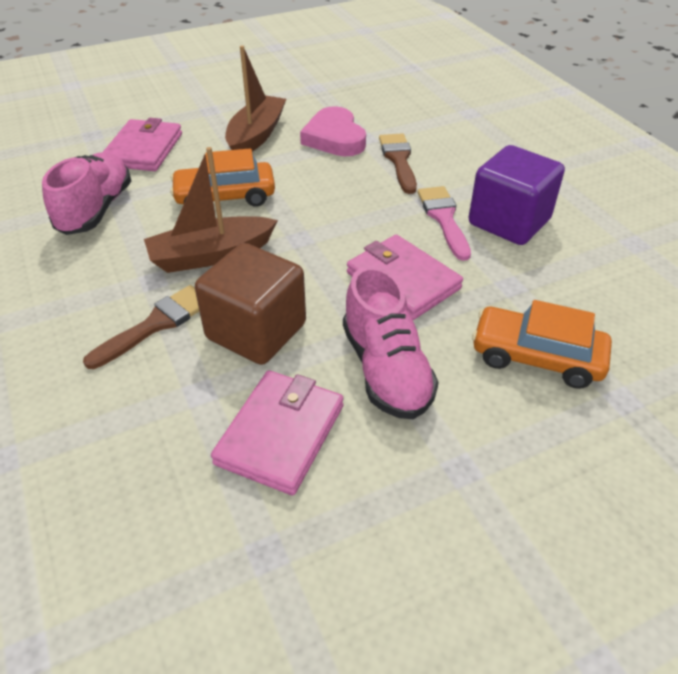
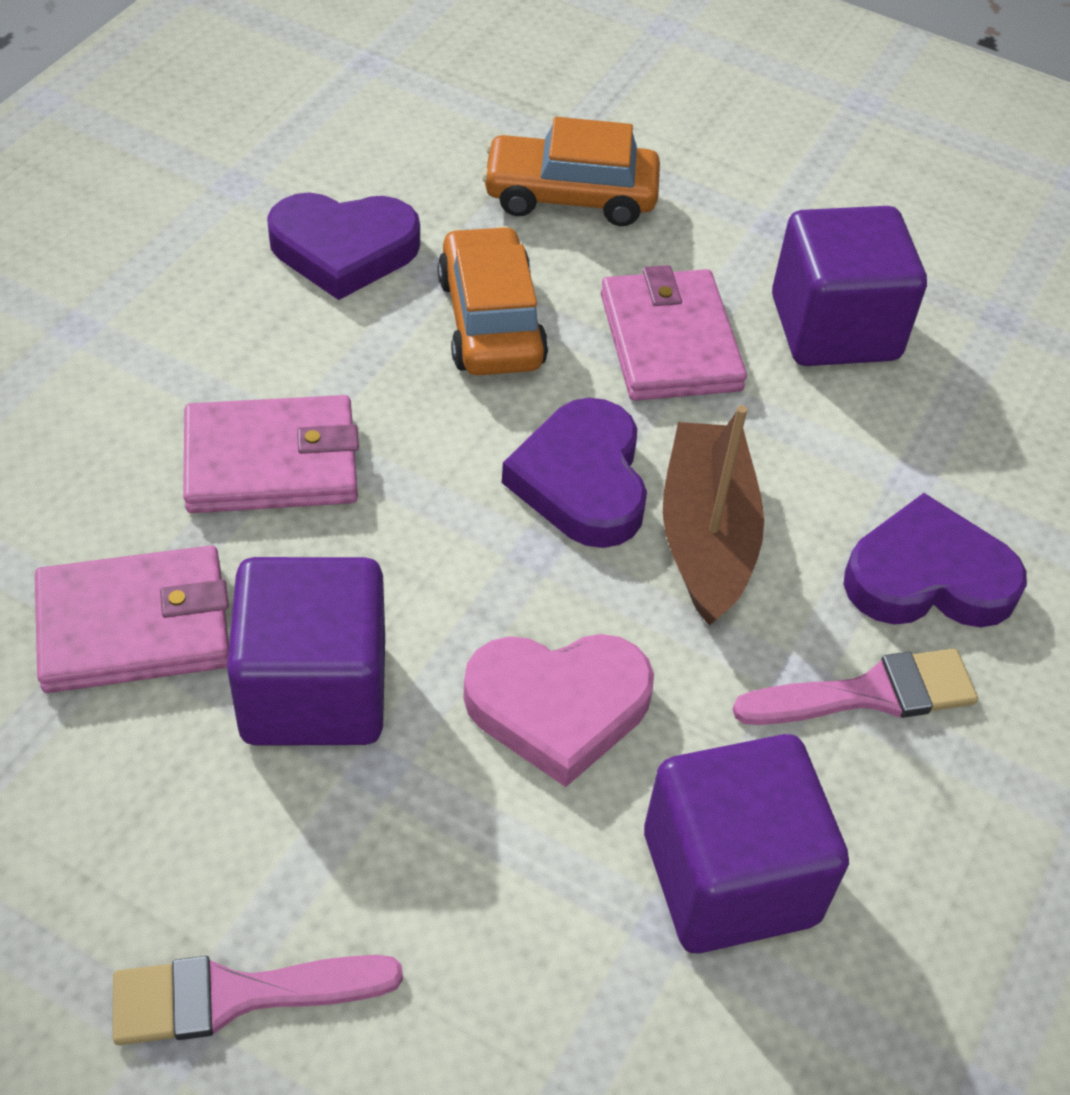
brown boat: [144,147,278,273] [225,46,286,151] = 2 -> [662,405,764,625] = 1
brown brush: [83,285,199,369] [379,133,417,194] = 2 -> none = 0
brown cube: [195,243,306,365] = 1 -> none = 0
pink brush: [417,186,471,261] = 1 -> [113,955,403,1045] [732,648,978,725] = 2
pink shoe: [42,152,131,235] [343,266,439,419] = 2 -> none = 0
purple cube: [469,145,565,245] = 1 -> [227,557,385,746] [644,734,849,953] [772,206,927,366] = 3
purple heart: none = 0 -> [267,192,420,300] [502,398,647,548] [843,493,1027,627] = 3

